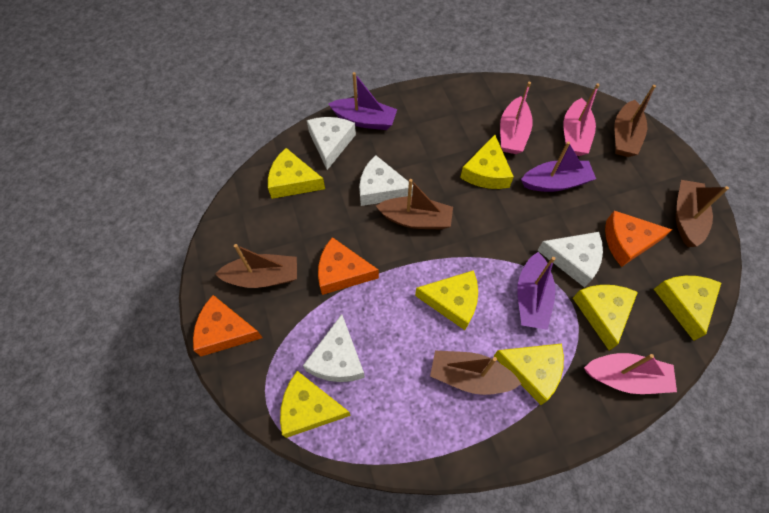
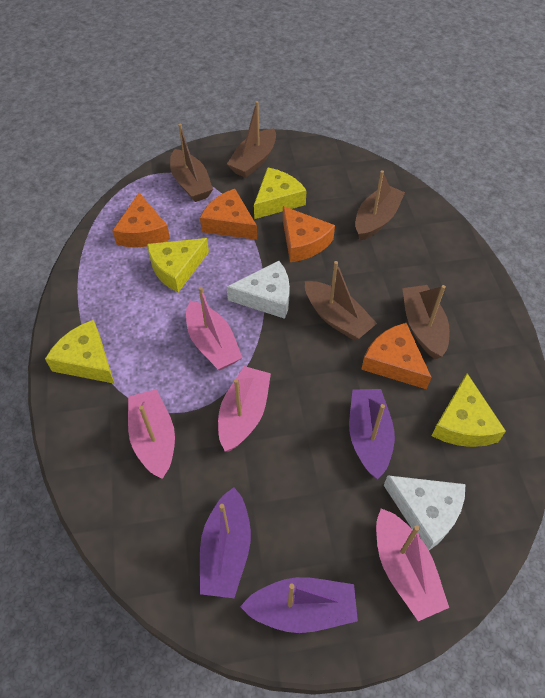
orange cheese: [193,295,262,356] [318,237,379,295] [605,211,672,267] = 3 -> [112,193,170,247] [200,189,257,240] [283,206,335,262] [361,323,431,389] = 4
pink boat: [500,82,533,154] [563,83,600,156] [584,353,677,394] = 3 -> [128,389,175,479] [186,287,242,370] [218,366,271,452] [376,508,449,621] = 4
white cheese: [303,314,365,382] [307,117,356,170] [359,155,413,206] [537,232,603,288] = 4 -> [227,261,290,319] [384,475,466,550] = 2
yellow cheese: [268,148,325,199] [280,371,351,438] [415,270,478,330] [460,135,514,189] [494,344,564,405] [573,285,638,350] [654,276,721,341] = 7 -> [45,320,115,384] [147,238,209,292] [254,167,307,219] [431,373,506,447] = 4

